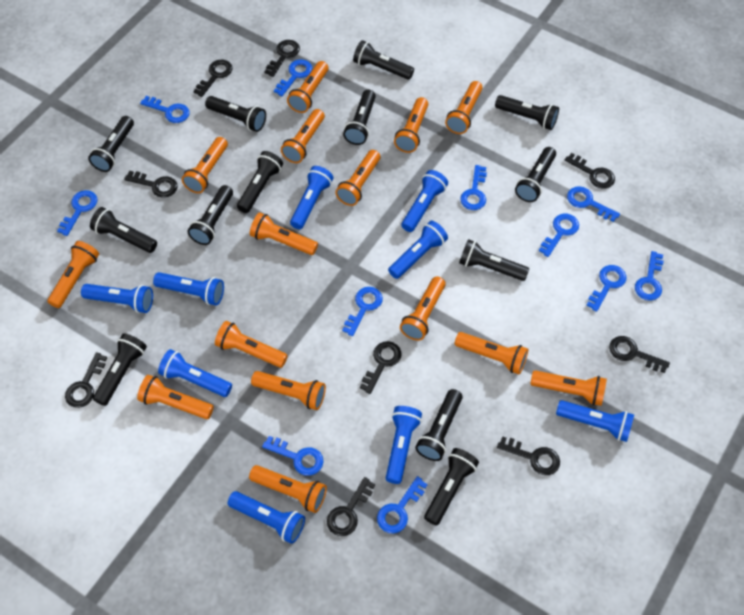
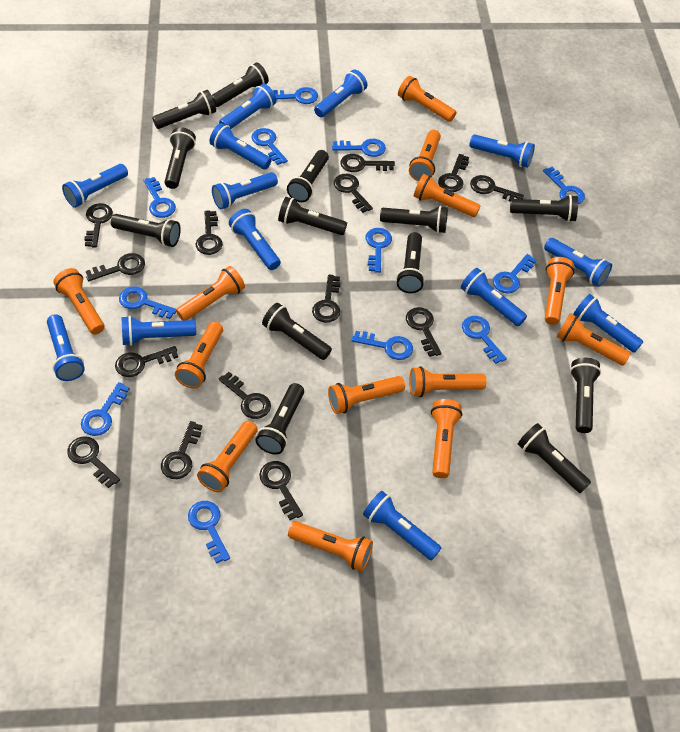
black key: [65,352,107,408] [124,171,178,198] [194,60,233,97] [265,40,300,77] [327,477,375,536] [360,341,401,394] [497,436,560,475] [565,153,615,189] [609,336,670,373] = 9 -> [67,436,120,488] [84,203,113,248] [86,253,145,281] [115,346,178,377] [161,421,203,479] [196,211,223,255] [219,372,271,419] [259,461,303,520] [312,275,341,323] [333,174,373,213] [340,154,395,172] [406,307,442,357] [438,154,469,192] [470,175,524,202] = 14
blue flashlight: [81,284,153,313] [153,272,224,305] [158,349,232,397] [228,491,305,544] [290,166,333,229] [386,406,422,484] [388,221,448,279] [401,170,448,232] [556,400,634,442] = 9 -> [47,314,85,381] [62,164,128,208] [121,316,196,346] [209,123,272,170] [212,172,278,209] [219,84,277,129] [229,209,281,270] [314,70,367,117] [363,491,441,560] [461,268,527,326] [469,134,535,168] [544,238,612,287] [573,294,643,353] = 13
blue key: [57,190,97,236] [140,96,190,123] [262,436,323,476] [274,59,312,96] [342,287,383,336] [377,476,428,533] [460,165,487,210] [539,214,579,257] [567,186,620,222] [586,265,626,312] [635,251,664,301] = 11 -> [81,382,130,436] [119,287,176,319] [144,177,176,218] [188,501,230,564] [251,128,288,165] [274,87,318,104] [332,139,386,157] [352,331,413,360] [366,228,392,273] [462,316,507,364] [493,254,536,293] [543,167,585,204] = 12
orange flashlight: [47,241,99,308] [137,375,214,419] [182,137,228,193] [215,321,288,368] [249,465,327,513] [250,212,318,255] [251,371,326,410] [281,109,325,163] [287,61,328,113] [335,150,380,206] [394,97,428,153] [400,276,446,341] [445,81,483,134] [455,332,528,374] [530,370,607,406] = 15 -> [53,268,104,334] [175,322,223,389] [176,266,245,321] [197,421,258,492] [288,521,373,571] [328,376,405,414] [398,76,457,122] [409,130,441,181] [409,366,486,397] [414,174,480,217] [431,399,462,478] [545,257,574,325] [556,313,631,366] = 13

